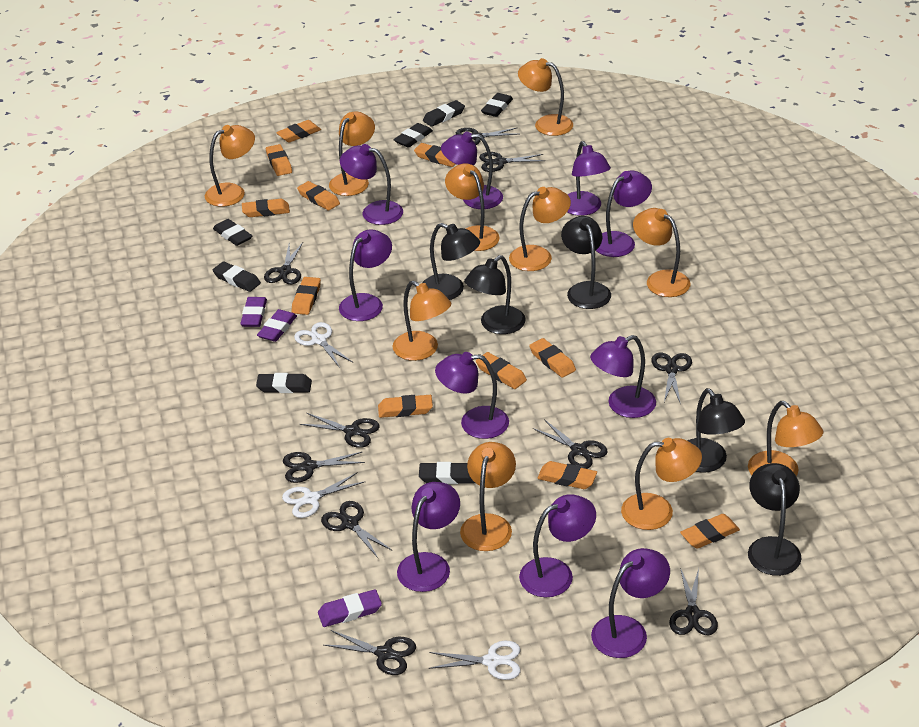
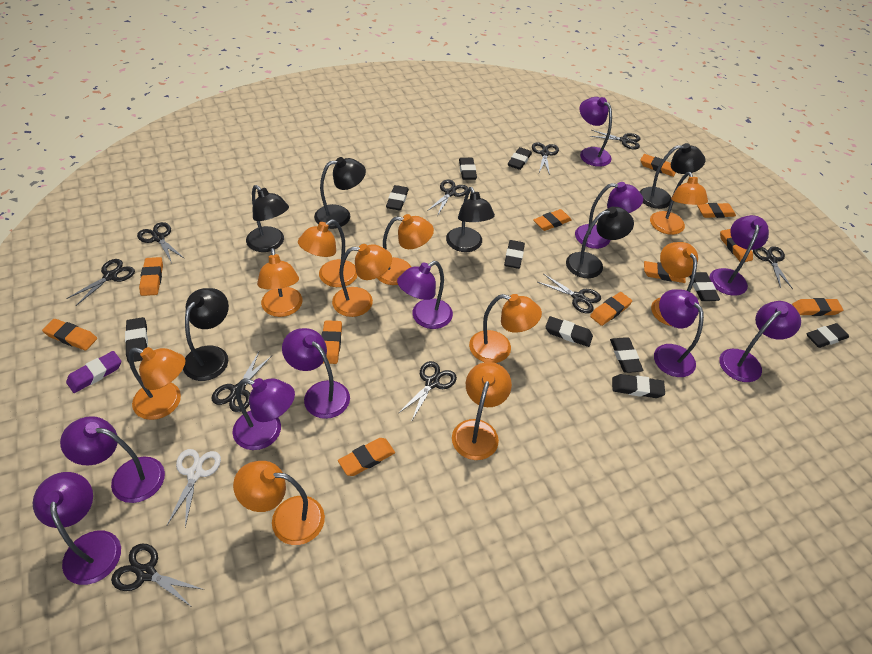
black eraser: [213,219,252,246] [213,261,261,292] [256,373,312,393] [393,123,433,148] [419,462,475,484] [423,100,465,127] [481,93,513,117] = 7 -> [125,317,148,362] [386,185,409,211] [459,158,477,180] [504,240,525,269] [508,147,532,170] [545,316,593,347] [610,337,644,373] [612,374,665,398] [689,272,720,301] [807,323,849,348] = 10
black lamp: [422,223,480,300] [464,255,526,334] [561,216,611,309] [687,388,745,473] [748,463,802,576] = 5 -> [183,288,229,381] [246,185,289,252] [314,157,366,229] [446,187,495,252] [566,207,634,278] [640,143,706,209] = 6
purple eraser: [240,297,267,327] [257,309,297,342] [318,589,382,627] = 3 -> [66,351,121,393] = 1
white scissors: [282,472,366,518] [294,322,352,368] [429,641,520,680] = 3 -> [167,449,221,527] = 1

